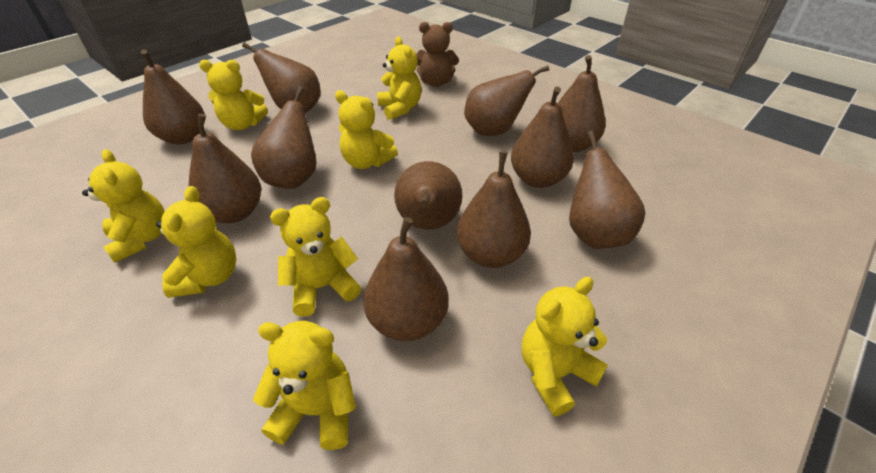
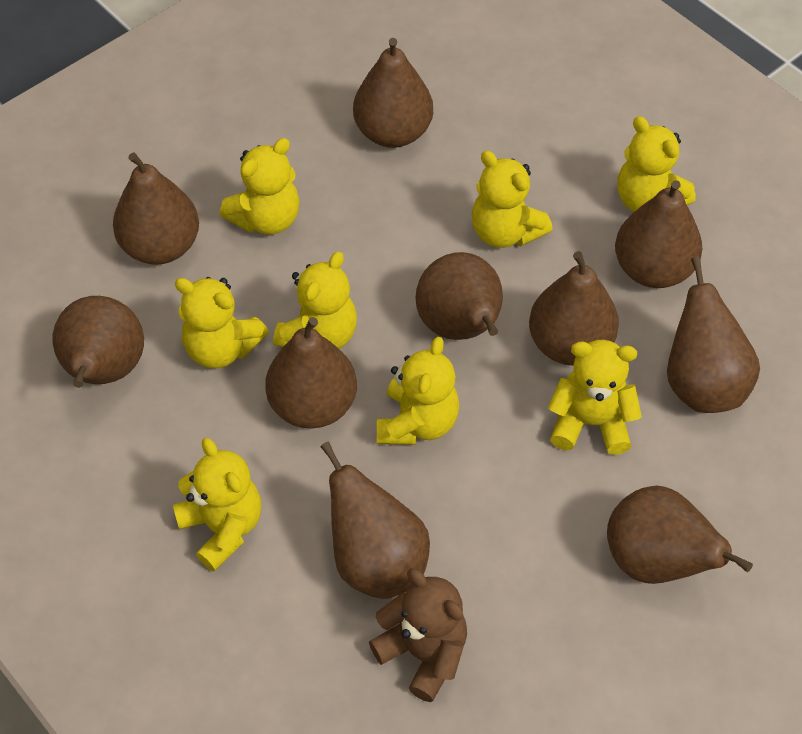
brown pear: [141,49,205,145] [188,114,261,223] [242,42,321,113] [251,86,317,189] [363,217,449,341] [394,161,462,230] [457,151,531,268] [464,65,549,136] [511,87,574,188] [558,55,606,152] [569,131,645,249] = 11 -> [53,296,144,388] [113,153,199,265] [265,317,357,428] [320,441,430,599] [353,38,433,148] [415,252,503,340] [529,251,619,366] [607,486,753,584] [615,180,702,288] [667,257,760,413] = 10

